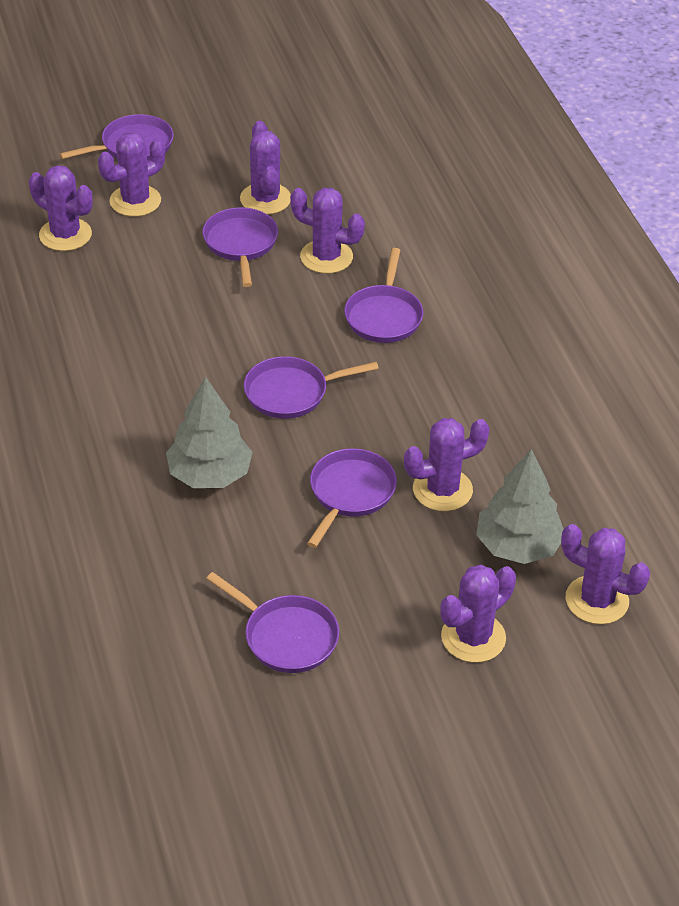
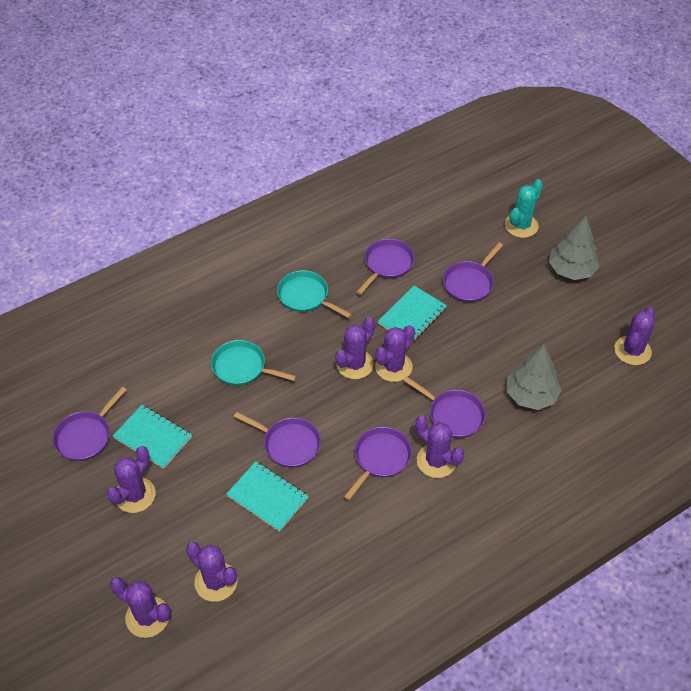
turquoise cactus: none = 0 -> [505,179,543,238] = 1
turquoise notebook: none = 0 -> [113,405,192,469] [226,461,308,532] [378,286,447,342] = 3
turquoise pan: none = 0 -> [211,340,297,386] [277,270,352,318] = 2

